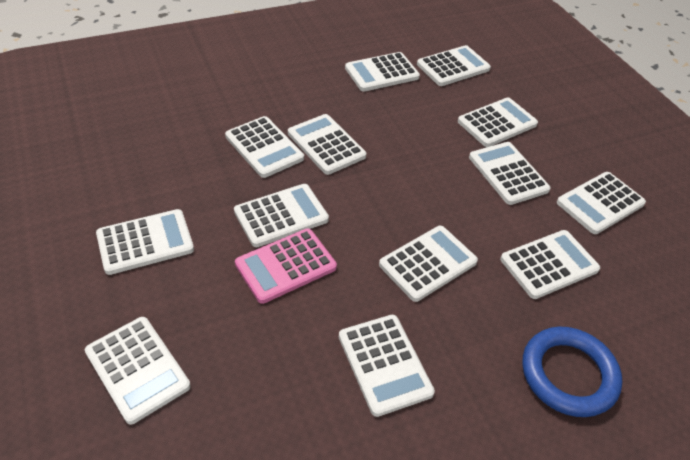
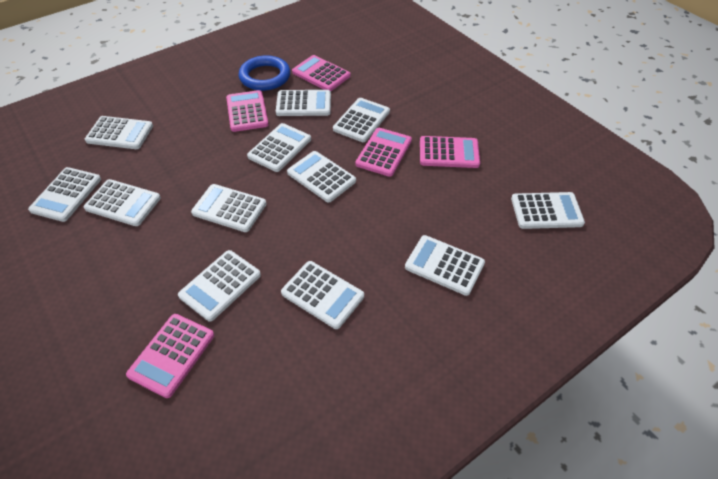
pink calculator: [235,228,337,304] = 1 -> [126,314,214,398] [226,90,269,132] [292,55,350,91] [356,128,412,177] [420,136,480,168] = 5
white calculator: [85,317,191,425] [96,209,194,275] [225,116,304,178] [234,184,329,247] [288,114,367,175] [339,315,435,417] [345,52,420,92] [379,226,478,302] [417,45,491,86] [458,98,538,147] [469,142,551,205] [500,230,600,299] [557,172,646,234] = 13 -> [28,167,101,222] [84,179,161,226] [85,116,153,149] [178,250,261,322] [191,184,266,232] [247,123,311,172] [276,90,331,116] [281,261,364,329] [287,151,356,202] [333,98,390,142] [405,235,485,296] [511,192,585,229] = 12

